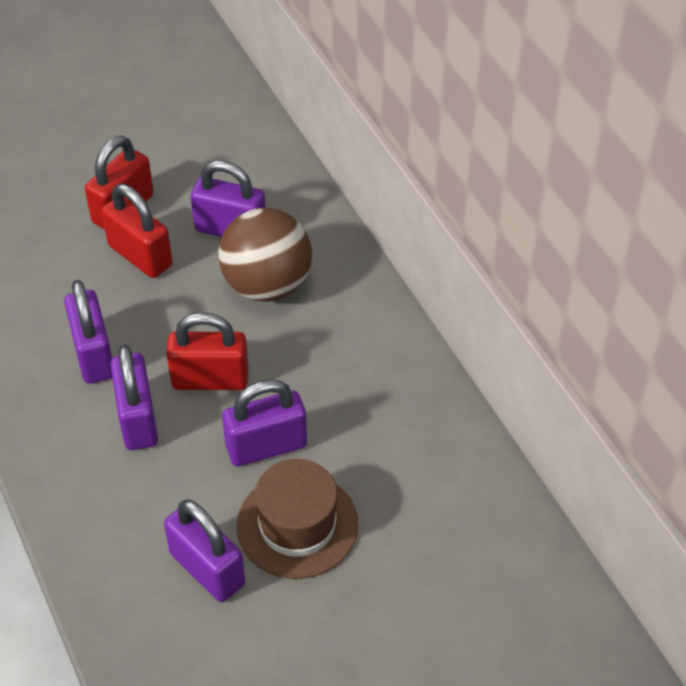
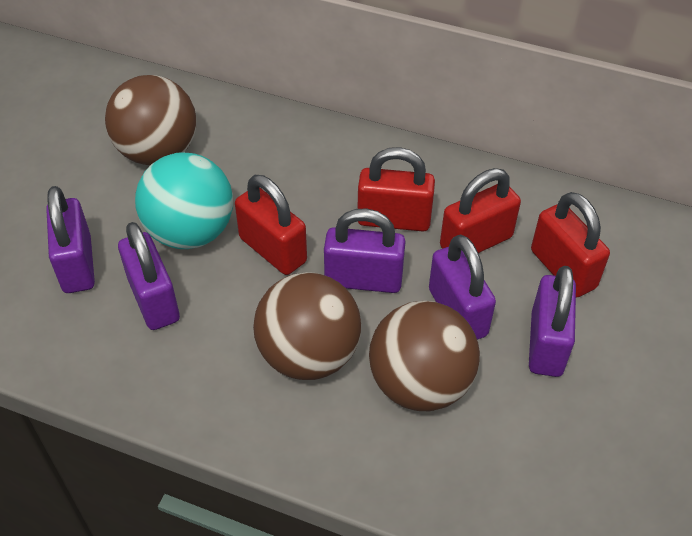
brown ball: [218,207,312,302] = 1 -> [105,75,196,165] [253,272,361,380] [369,301,480,411] = 3
brown hat: [237,459,358,579] = 1 -> none = 0
red padlock: [85,136,154,230] [101,184,173,278] [166,312,249,390] = 3 -> [235,175,307,275] [357,147,435,231] [440,168,521,253] [531,192,610,297] = 4
turquoise ball: none = 0 -> [135,152,233,249] = 1

